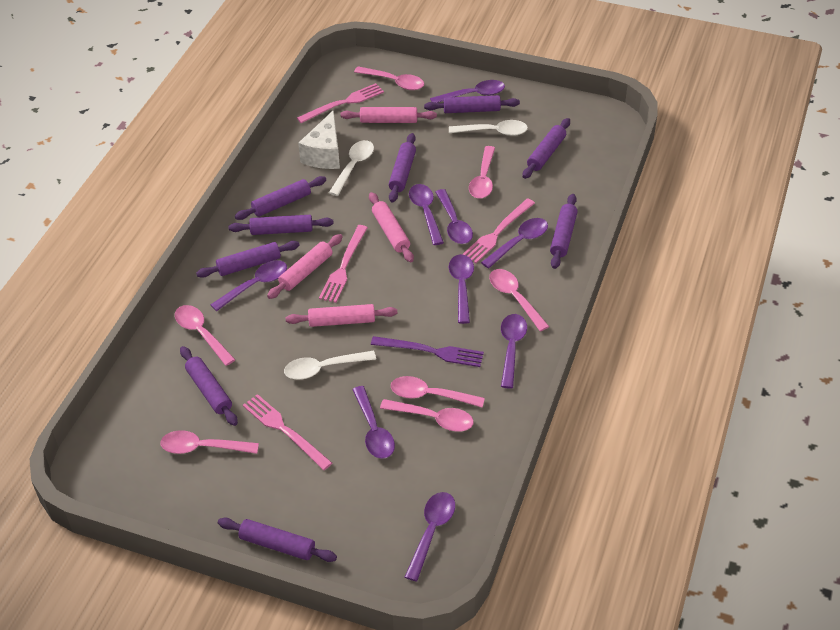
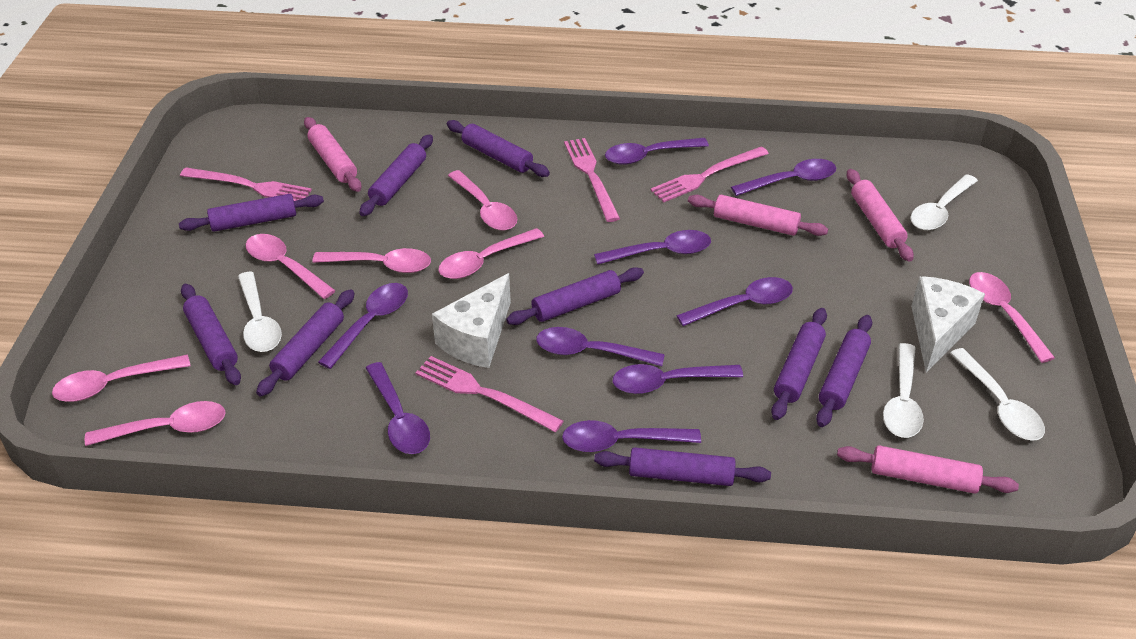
purple fork: [371,336,484,367] = 1 -> none = 0
white cheese: [298,110,340,169] = 1 -> [432,273,511,368] [911,276,985,372] = 2
white spoon: [284,351,376,380] [329,140,374,196] [449,120,528,136] = 3 -> [238,272,282,352] [883,343,924,438] [911,174,978,230] [950,348,1045,441] = 4

